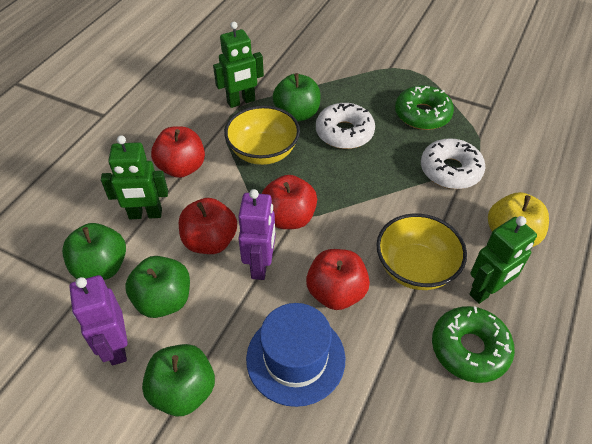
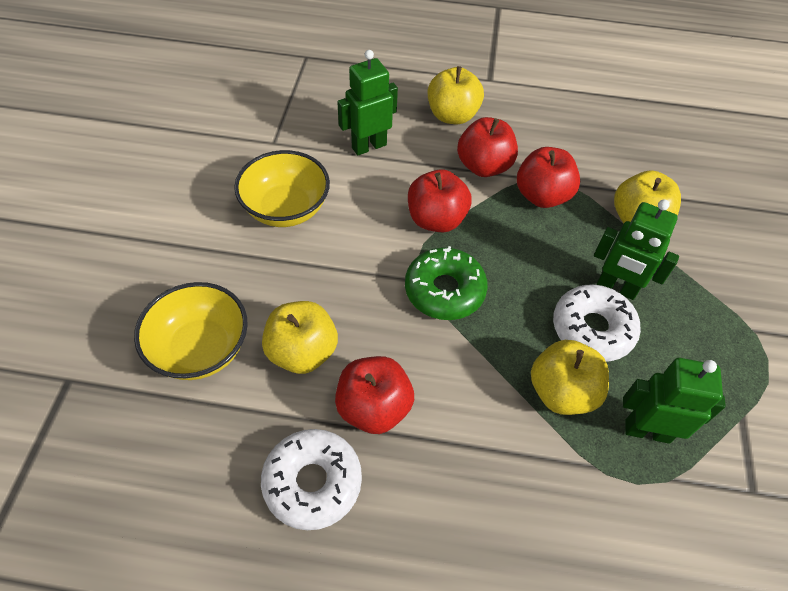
blue hat: [246,303,346,407] = 1 -> none = 0
green apple: [62,223,126,280] [125,256,190,318] [142,344,215,416] [273,73,321,122] = 4 -> none = 0
green donut: [395,85,454,130] [432,306,515,383] = 2 -> [405,246,488,320] = 1
purple robot: [70,275,128,365] [238,189,276,280] = 2 -> none = 0
yellow apple: [488,192,549,247] = 1 -> [262,301,338,374] [428,66,484,124] [531,340,609,415] [614,170,681,223] = 4

